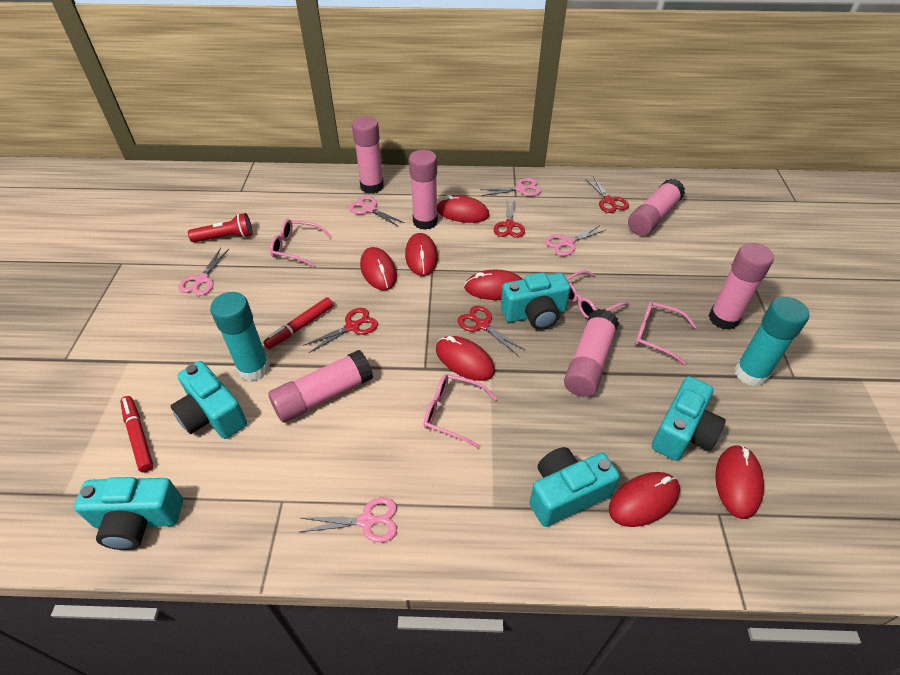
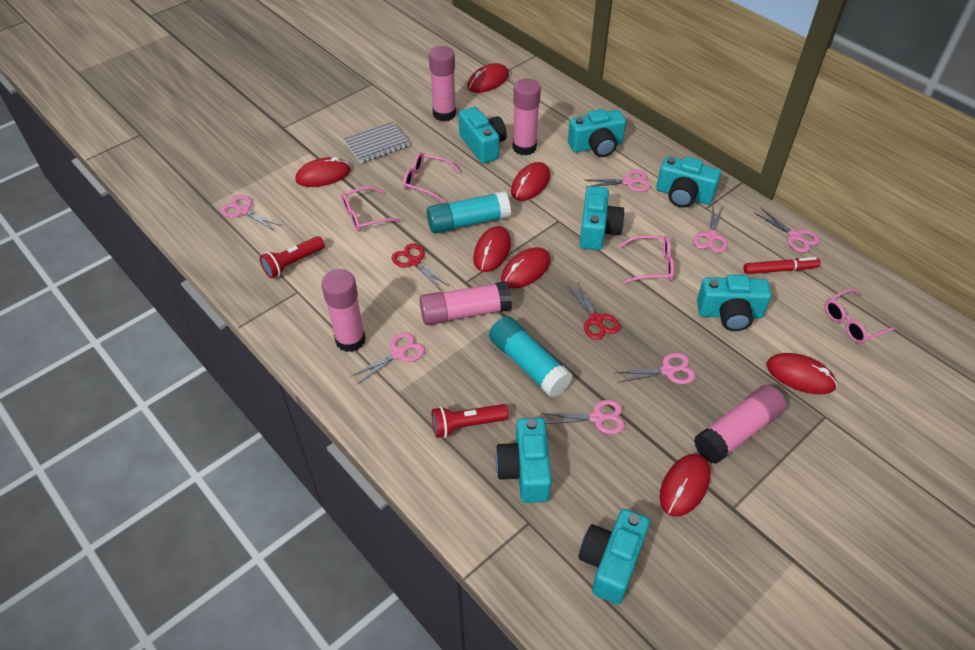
grey notebook: none = 0 -> [344,122,410,163] = 1
pink glue stick: [268,350,373,422] [352,116,384,194] [409,150,438,230] [564,309,619,397] [628,179,685,236] [709,243,774,330] = 6 -> [321,269,366,352] [419,281,512,325] [429,46,456,122] [513,79,541,156] [694,385,786,464] = 5
pink scissors: [178,248,229,296] [300,497,397,543] [349,196,405,227] [481,178,541,196] [545,225,605,256] = 5 -> [221,195,281,231] [350,332,425,384] [541,400,625,434] [586,170,650,192] [614,353,695,384] [693,205,727,253] [755,208,820,253] = 7
red flashlight: [188,213,253,242] = 1 -> [260,236,325,279] [432,404,509,438] = 2
red marker: [120,396,154,472] [263,297,333,349] = 2 -> [743,257,821,274] = 1
red scissors: [303,308,378,353] [458,306,525,355] [494,198,525,238] [585,176,629,213] = 4 -> [392,243,449,291] [568,282,620,340] = 2
turquoise camera: [74,477,183,550] [171,361,247,439] [501,272,571,330] [529,447,620,527] [652,376,726,461] = 5 -> [459,107,507,164] [495,418,552,503] [568,109,626,157] [578,509,650,604] [580,186,625,250] [656,156,721,208] [697,275,771,331] = 7

